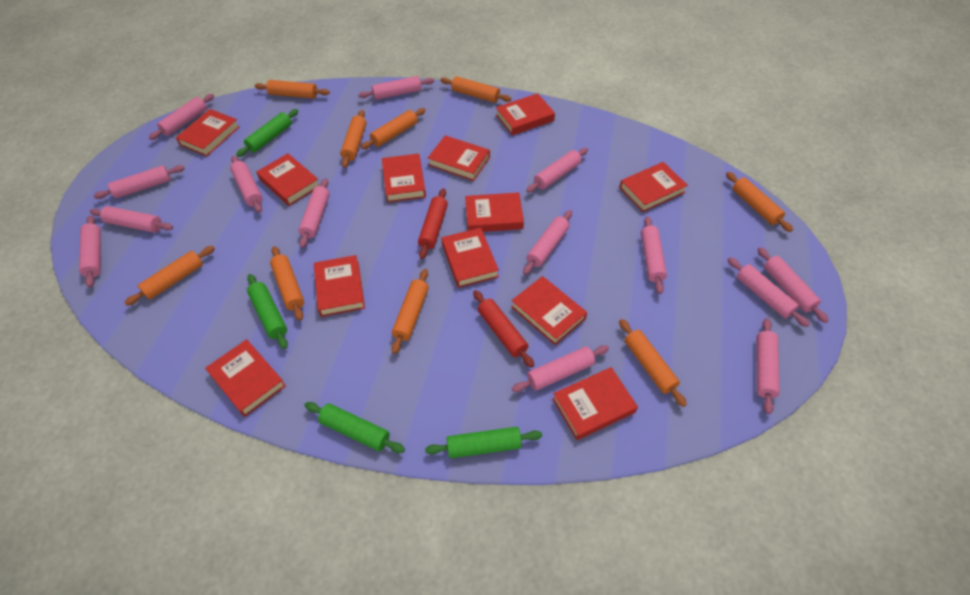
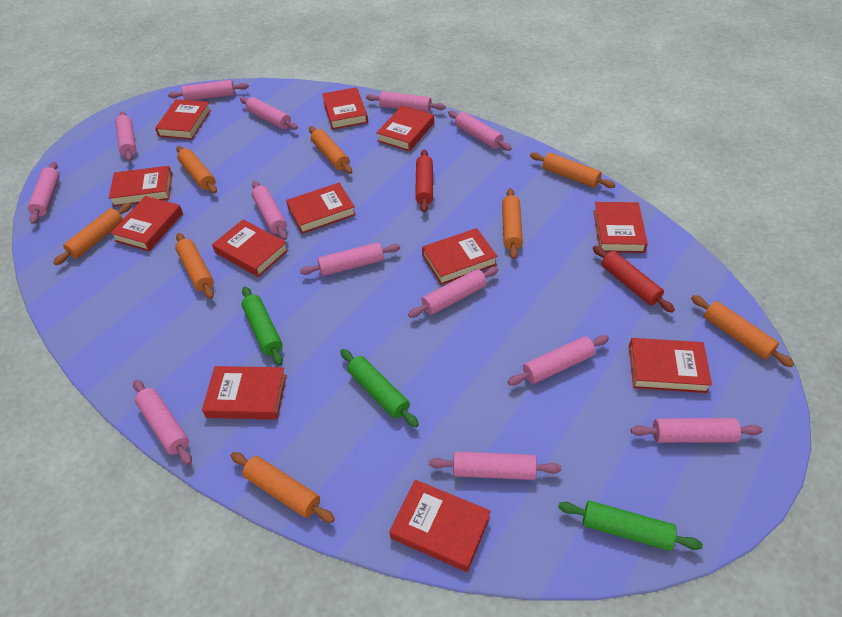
green rolling pin: [236,109,298,157] [247,274,288,349] [305,402,405,453] [425,427,542,458] = 4 -> [241,287,283,366] [340,349,419,427] [558,501,703,551] = 3
orange rolling pin: [124,246,215,306] [255,80,330,99] [270,246,304,321] [340,110,366,168] [361,108,426,149] [392,269,429,354] [441,76,512,103] [619,319,687,407] [726,172,793,232] = 9 -> [53,203,132,265] [175,233,214,299] [176,146,217,194] [230,452,335,523] [309,126,352,174] [502,188,523,259] [530,152,616,188] [691,295,794,367] = 8
pink rolling pin: [79,215,101,287] [90,206,173,233] [93,165,185,199] [149,94,214,140] [230,156,263,213] [299,178,330,248] [358,76,434,100] [512,345,609,392] [523,210,572,275] [526,148,588,193] [641,216,667,294] [727,257,810,327] [756,318,780,414] [757,247,829,323] = 14 -> [28,162,60,224] [115,111,136,161] [133,380,192,465] [168,80,249,101] [240,97,298,130] [252,181,287,240] [300,242,400,276] [366,91,446,113] [408,267,499,318] [429,452,561,480] [448,111,512,151] [508,335,609,385] [631,418,762,443] = 13

